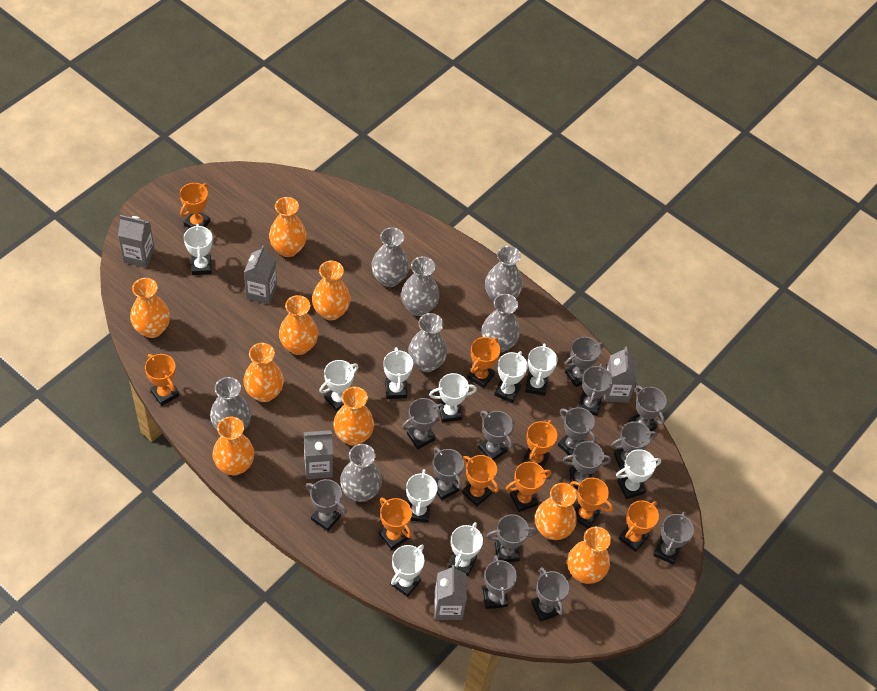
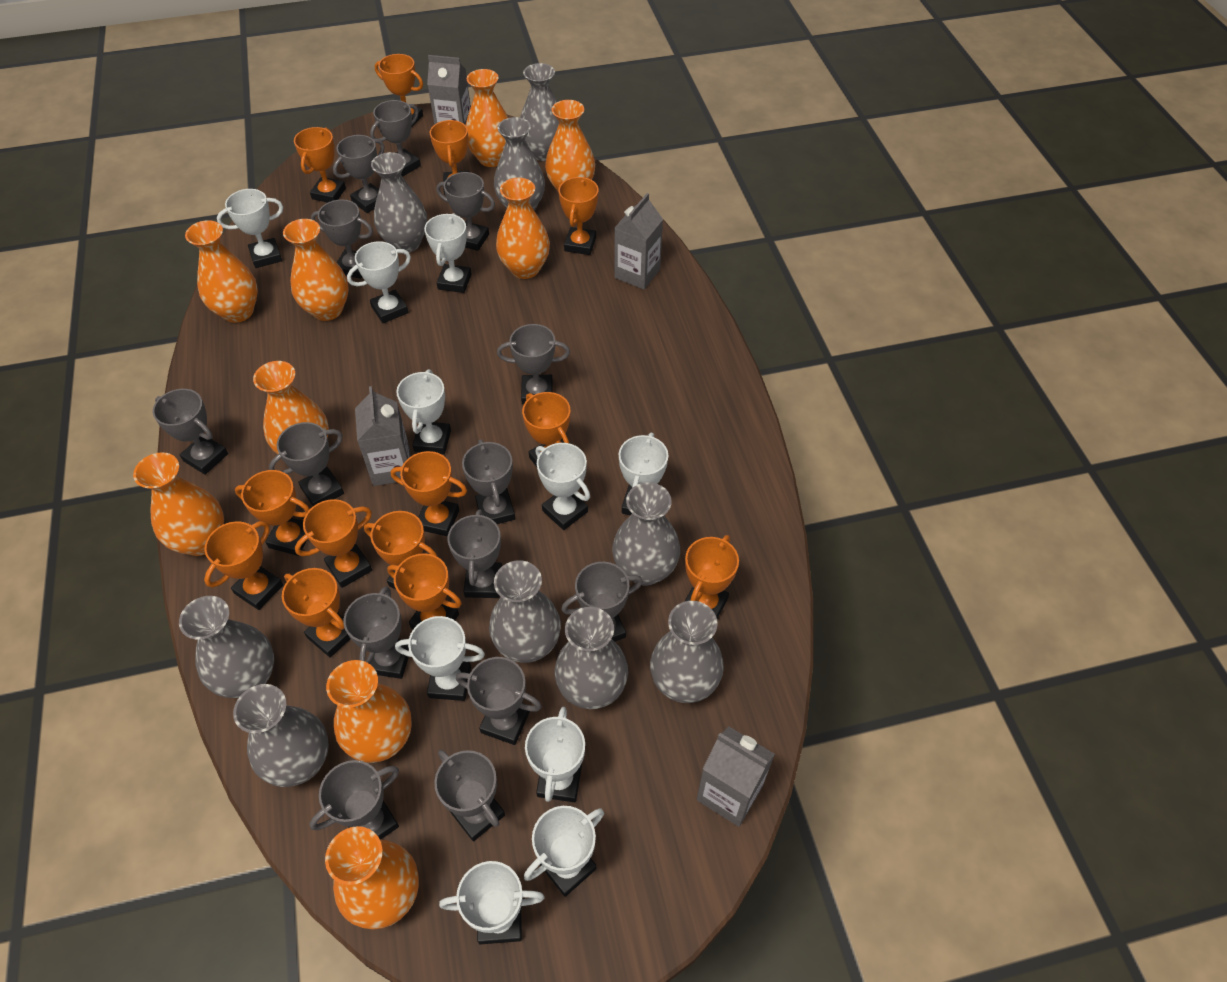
grey carton: [118,215,155,268] [244,245,277,304] [304,430,333,479] [434,565,467,620] [604,346,638,402] = 5 -> [355,386,411,486] [427,55,471,125] [614,193,663,289] [697,727,775,827] = 4
grey vase: [210,377,251,430] [340,444,382,502] [371,227,409,287] [401,257,439,316] [408,313,447,372] [482,294,520,353] [485,246,523,302] = 7 -> [179,596,274,698] [233,684,329,787] [371,152,427,252] [489,560,561,663] [494,117,545,211] [520,63,559,161] [554,607,628,709] [612,482,680,586] [650,601,724,703] = 9
orange trophy: [145,354,179,406] [180,183,211,228] [379,497,412,550] [462,455,499,507] [467,337,500,388] [506,462,551,512] [522,420,557,468] [570,477,613,529] [619,500,659,552] = 9 -> [204,521,283,610] [235,470,310,556] [282,568,351,658] [294,127,346,203] [295,499,372,588] [364,511,438,589] [375,54,423,126] [387,553,462,629] [391,451,467,537] [429,120,469,195] [522,392,570,467] [558,177,599,255] [684,535,739,618] = 13

